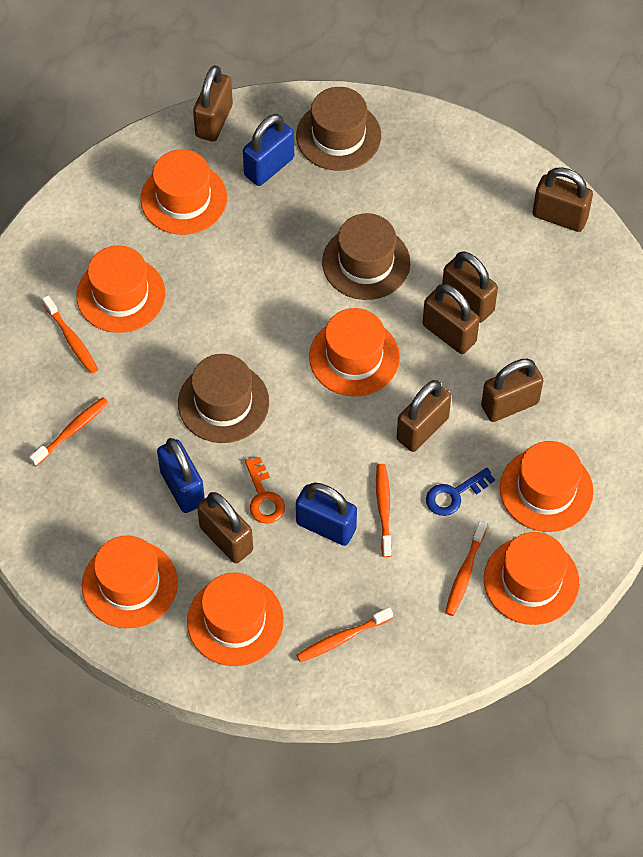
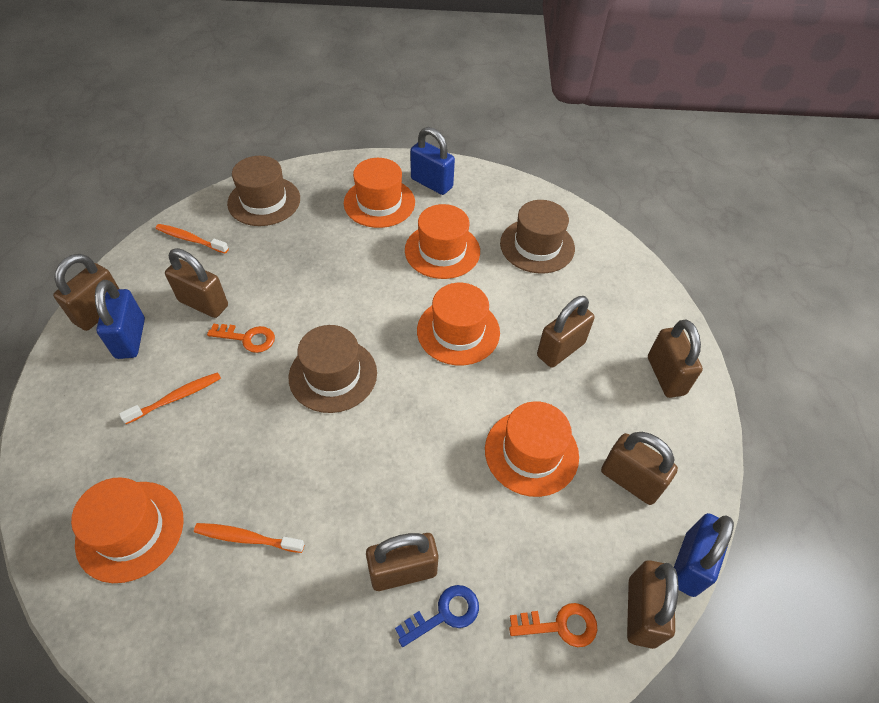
orange hat: [76,245,165,333] [82,535,178,629] [140,149,227,235] [187,572,284,666] [309,308,400,397] [484,532,579,625] [500,441,593,532] = 7 -> [71,478,184,583] [344,158,415,228] [405,204,480,279] [417,283,500,365] [485,401,579,497] = 5
orange key: [245,457,285,524] = 1 -> [207,324,275,353] [509,603,597,647] = 2
orange toothbrush: [29,397,109,466] [42,295,98,374] [296,607,393,662] [376,464,392,557] [445,521,487,616] = 5 -> [119,372,221,424] [156,224,229,254] [194,523,305,553] = 3

